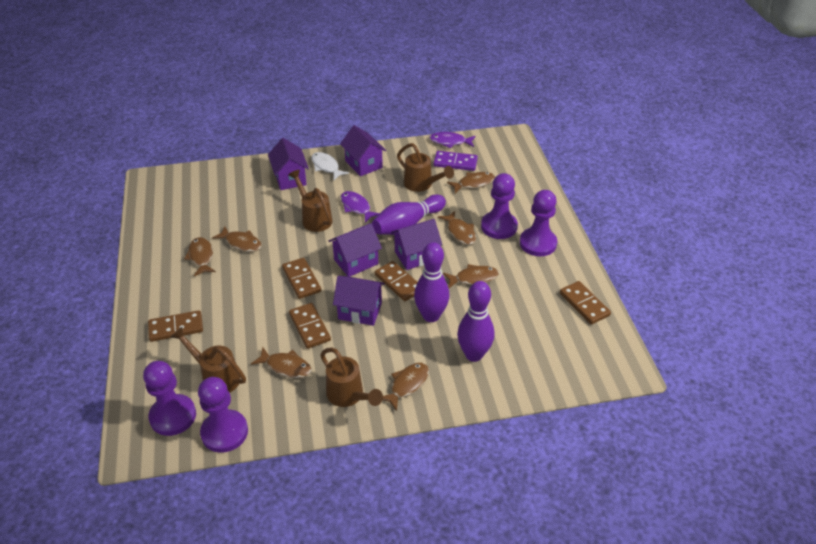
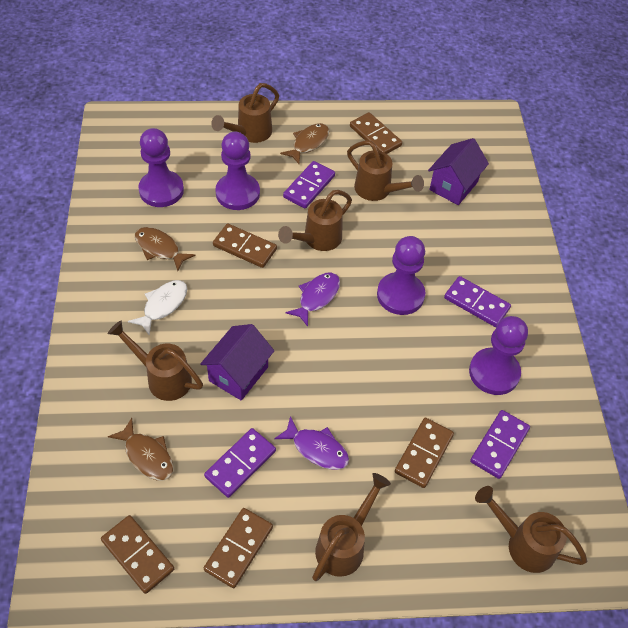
brown fish: [184,237,216,276] [212,226,262,252] [251,347,312,378] [383,363,429,411] [438,211,476,245] [443,264,499,288] [447,172,495,193] = 7 -> [108,418,174,481] [135,227,195,271] [280,123,329,164] = 3
brown watering can: [171,327,246,393] [288,170,333,232] [320,348,383,407] [397,143,454,192] = 4 -> [108,321,203,401] [211,83,279,143] [278,190,352,251] [312,473,391,581] [347,141,424,201] [475,486,587,573] = 6
purple bowling pin: [372,194,446,235] [414,242,449,322] [457,281,494,362] = 3 -> none = 0
purple domino: [433,151,478,171] = 1 -> [204,428,276,498] [283,161,335,209] [444,276,511,327] [470,410,530,479] = 4
purple house: [268,138,309,190] [329,223,382,277] [333,276,385,326] [340,125,386,176] [391,219,442,270] = 5 -> [200,324,274,401] [428,138,489,205] = 2

